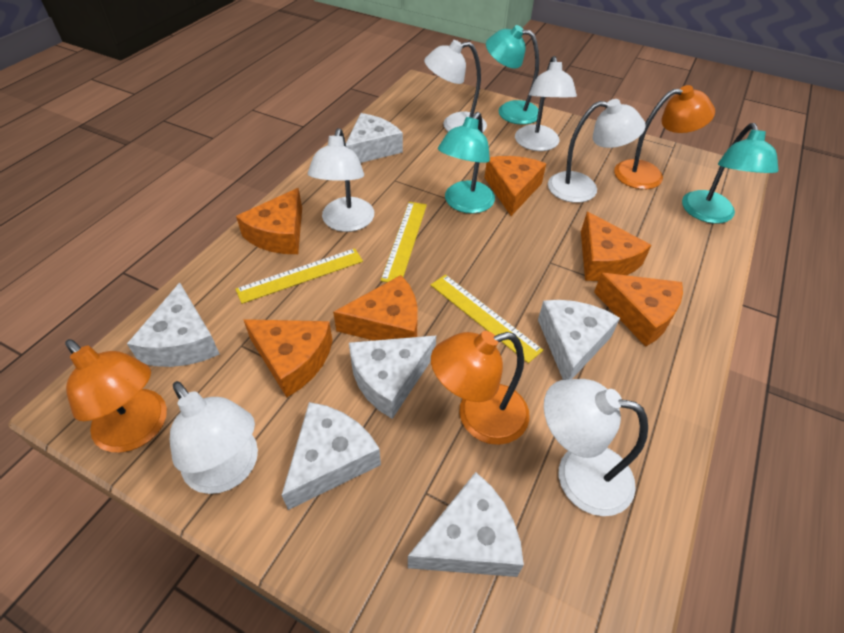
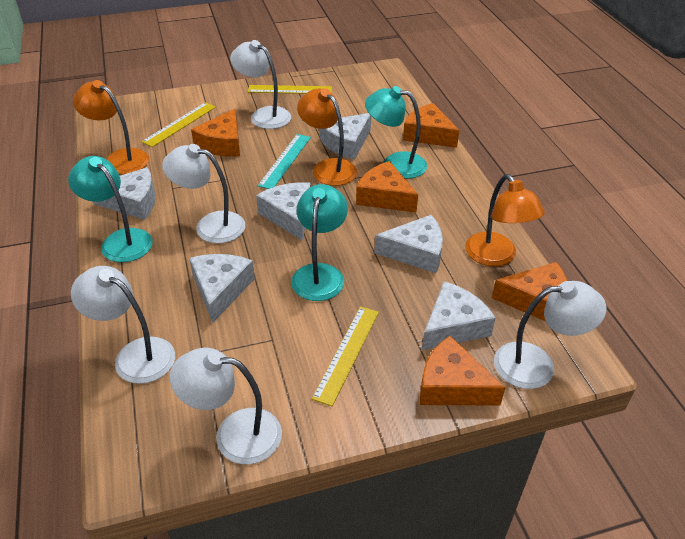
orange cheese: [236,188,302,254] [243,319,333,397] [333,275,418,340] [484,156,546,216] [581,212,651,281] [594,273,683,347] = 6 -> [191,109,240,157] [356,161,418,213] [403,103,459,148] [420,336,506,405] [492,262,567,321] = 5
turquoise ruler: none = 0 -> [258,134,311,189] = 1
white lamp: [170,381,258,494] [308,128,374,232] [424,40,487,132] [515,56,577,151] [544,379,648,516] [548,99,646,203] = 6 -> [71,266,175,384] [162,144,245,244] [170,347,282,464] [230,40,291,129] [494,281,606,389] = 5

